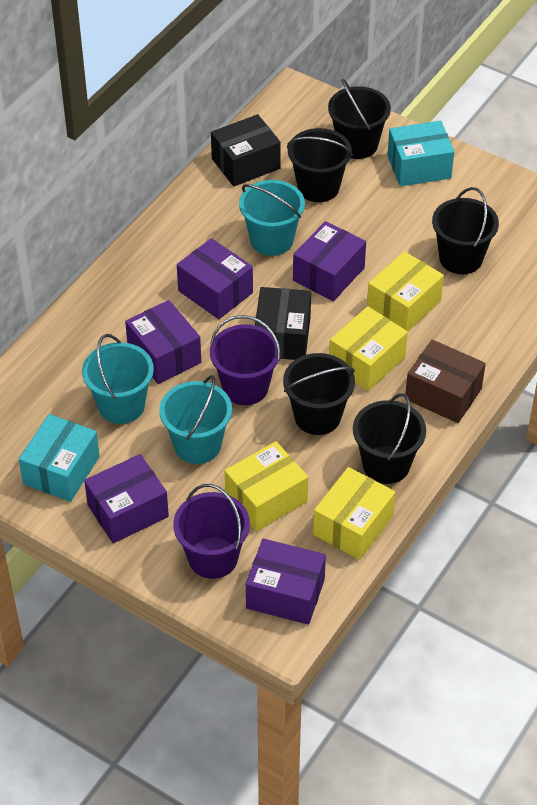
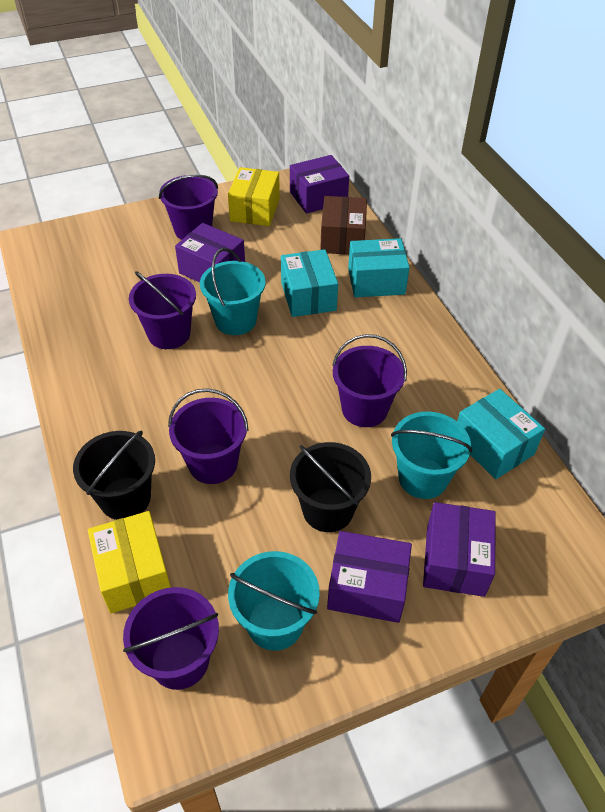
black box: [211,114,281,186] [255,287,311,360] = 2 -> none = 0
black bucket: [283,353,355,435] [287,128,353,202] [328,79,391,159] [353,393,426,484] [432,187,499,274] = 5 -> [73,431,155,520] [290,442,371,532] = 2
purple box: [84,454,169,543] [125,300,201,384] [177,238,253,319] [246,539,326,625] [293,221,366,301] = 5 -> [175,223,245,282] [290,155,349,214] [327,531,412,623] [423,502,496,597] = 4
purple bucket: [173,484,250,579] [210,315,281,405] = 2 -> [123,587,219,690] [129,271,196,349] [159,174,218,240] [168,388,249,484] [332,334,407,427] = 5
turquoise box: [19,414,100,502] [388,121,454,186] = 2 -> [281,249,338,317] [348,238,410,297] [457,389,545,479] = 3
yellow box: [225,441,308,531] [313,467,395,560] [329,306,408,391] [367,251,444,331] = 4 -> [88,511,171,614] [228,167,280,226] = 2

